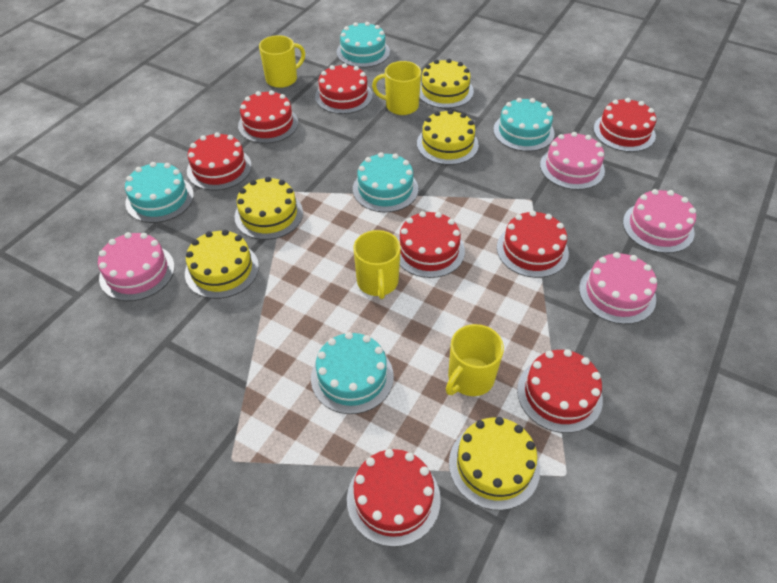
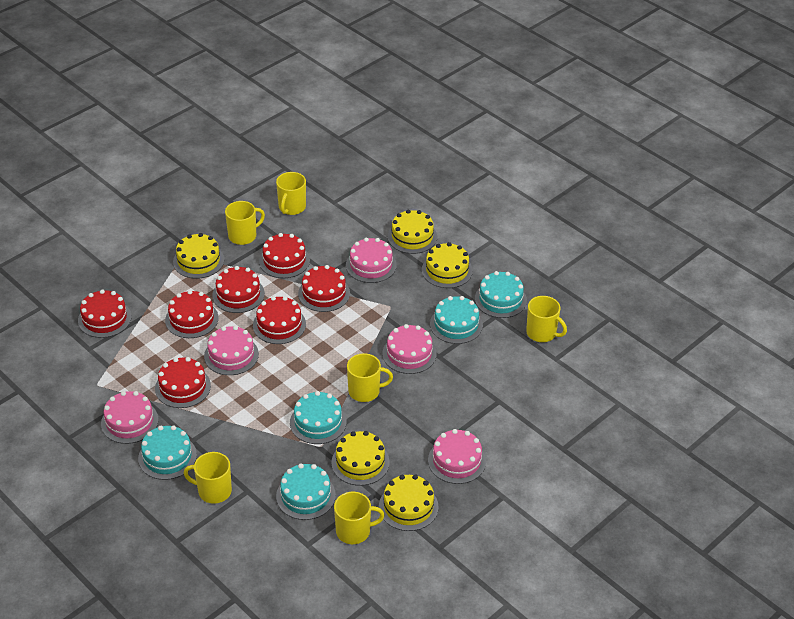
pink cake: [98,232,175,301] [540,132,605,190] [579,252,657,324] [623,189,696,253] = 4 -> [101,391,158,444] [204,326,259,375] [346,238,397,283] [382,324,436,374] [428,429,486,484] = 5
red cake: [187,132,252,190] [238,90,298,144] [315,63,373,114] [347,449,441,547] [397,211,465,278] [497,211,569,278] [517,349,603,433] [593,98,656,152] = 8 -> [78,290,132,338] [155,357,211,408] [165,290,218,338] [212,266,265,313] [253,296,306,344] [259,233,310,278] [298,265,350,312] = 7
yellow mug: [259,35,305,88] [354,230,401,299] [372,61,421,115] [446,324,504,396] = 4 -> [183,452,232,504] [225,201,265,245] [276,172,306,215] [334,492,385,544] [347,353,393,402] [526,296,567,342] = 6

